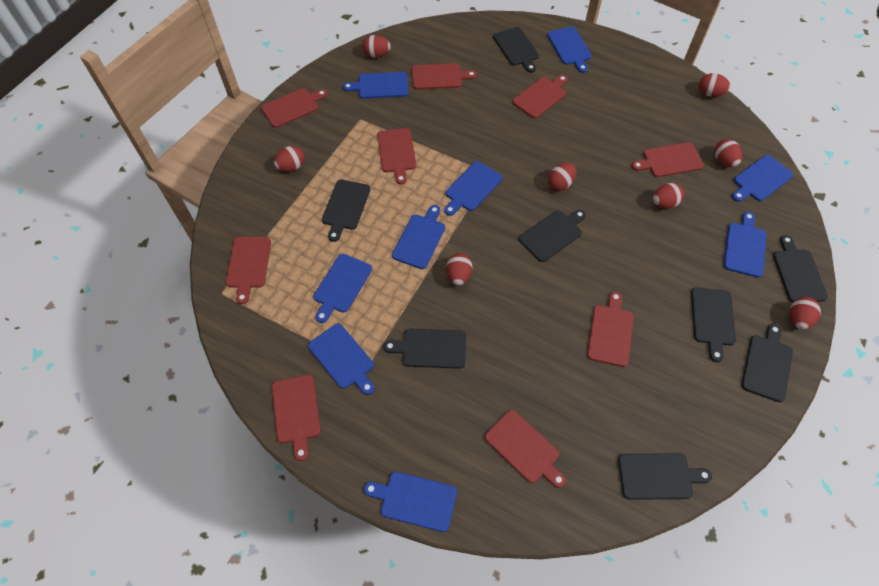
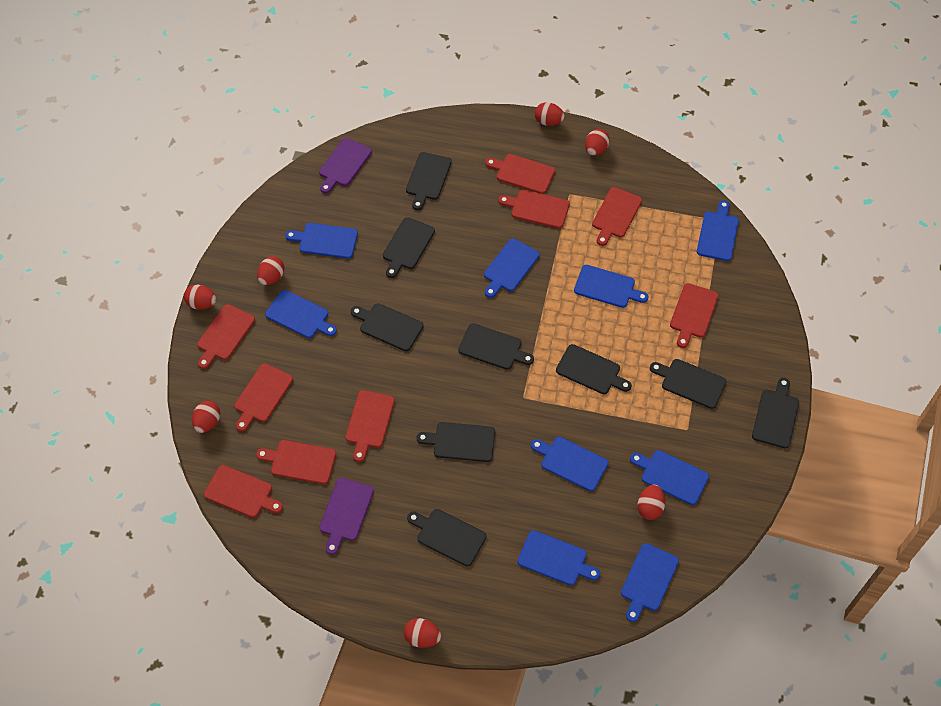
black cutting board: [322,180,370,242] [384,329,466,369] [493,27,539,73] [519,210,586,262] [618,453,712,500] [691,287,736,362] [742,324,793,402] [773,235,828,303] = 8 -> [351,303,424,351] [383,217,435,278] [406,152,452,210] [407,509,486,566] [417,422,495,462] [458,323,534,370] [556,344,632,394] [650,359,727,409] [752,378,799,448] = 9
purple cutting board: none = 0 -> [319,138,372,193] [319,478,374,555] = 2
red egg: [274,146,305,172] [362,35,391,58] [446,253,473,286] [548,163,577,191] [653,183,685,209] [699,73,731,97] [714,139,742,167] [789,297,821,330] = 8 -> [184,285,216,310] [192,401,220,433] [257,257,284,285] [404,618,441,648] [535,102,565,126] [585,129,609,156] [638,485,665,520] = 7

